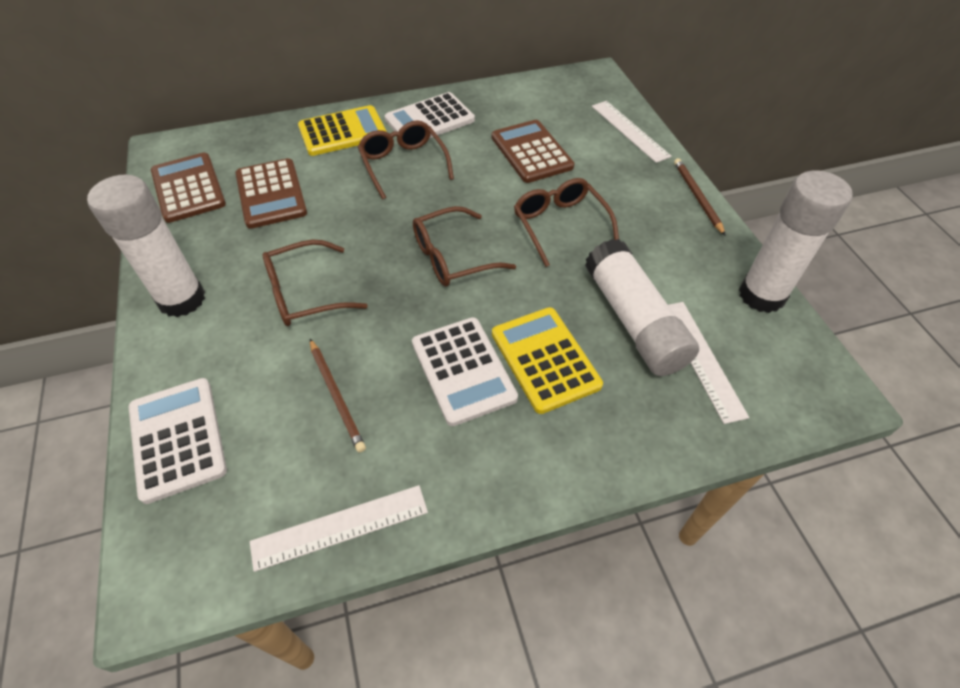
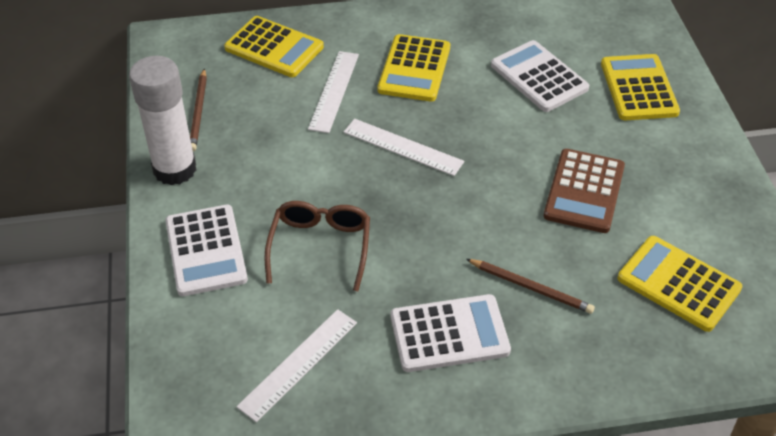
brown calculator: [151,153,226,223] [235,158,307,229] [492,120,574,183] = 3 -> [544,149,625,233] = 1
brown glasses: [262,240,368,326] [358,120,454,200] [413,206,516,286] [514,178,619,267] = 4 -> [264,201,370,291] = 1
white glue stick: [87,174,205,317] [585,239,699,376] [739,170,853,313] = 3 -> [129,56,196,185] = 1
yellow calculator: [298,105,387,156] [492,307,603,414] = 2 -> [224,16,324,77] [378,34,450,102] [601,54,680,120] [618,236,743,332] = 4

